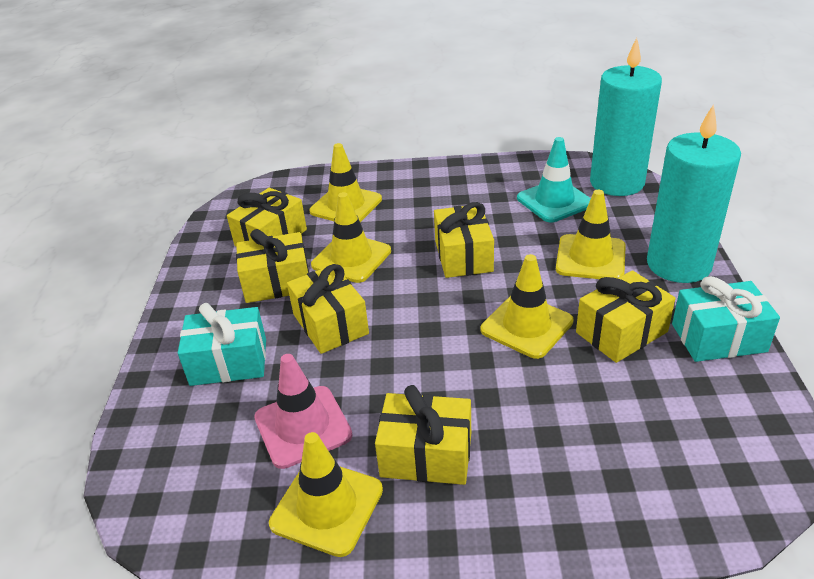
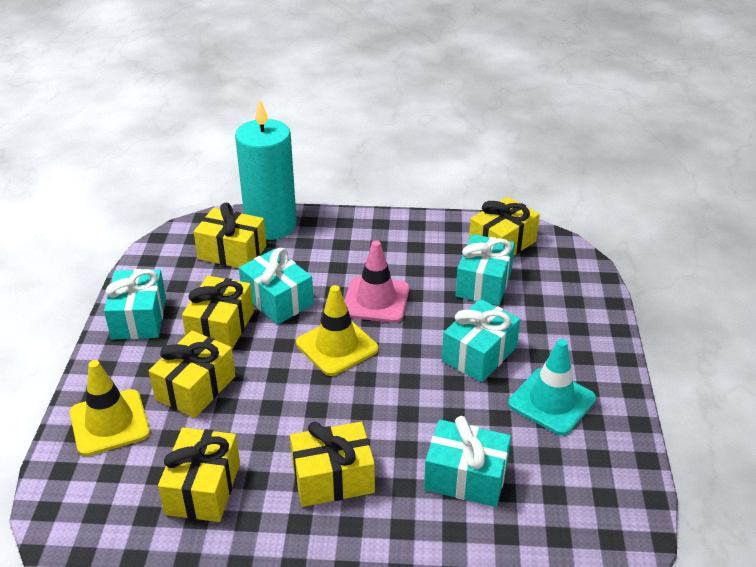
turquoise candle: [590,38,662,196] [647,104,741,283] = 2 -> [235,99,297,240] = 1
turquoise gift: [178,303,266,386] [672,276,780,362] = 2 -> [104,269,166,339] [239,248,314,324] [424,416,511,507] [442,299,520,382] [456,234,515,305] = 5
yellow traffic cone: [269,432,383,557] [309,143,382,222] [311,192,391,283] [481,254,574,359] [556,190,626,279] = 5 -> [70,360,150,456] [296,285,378,376] = 2

